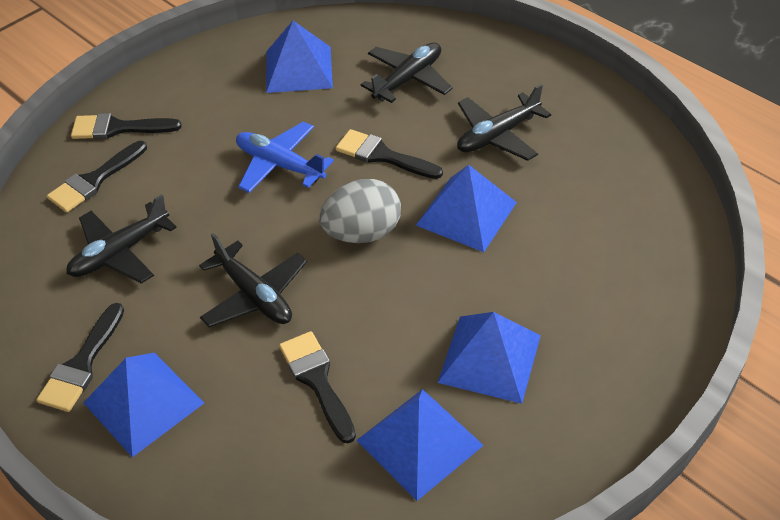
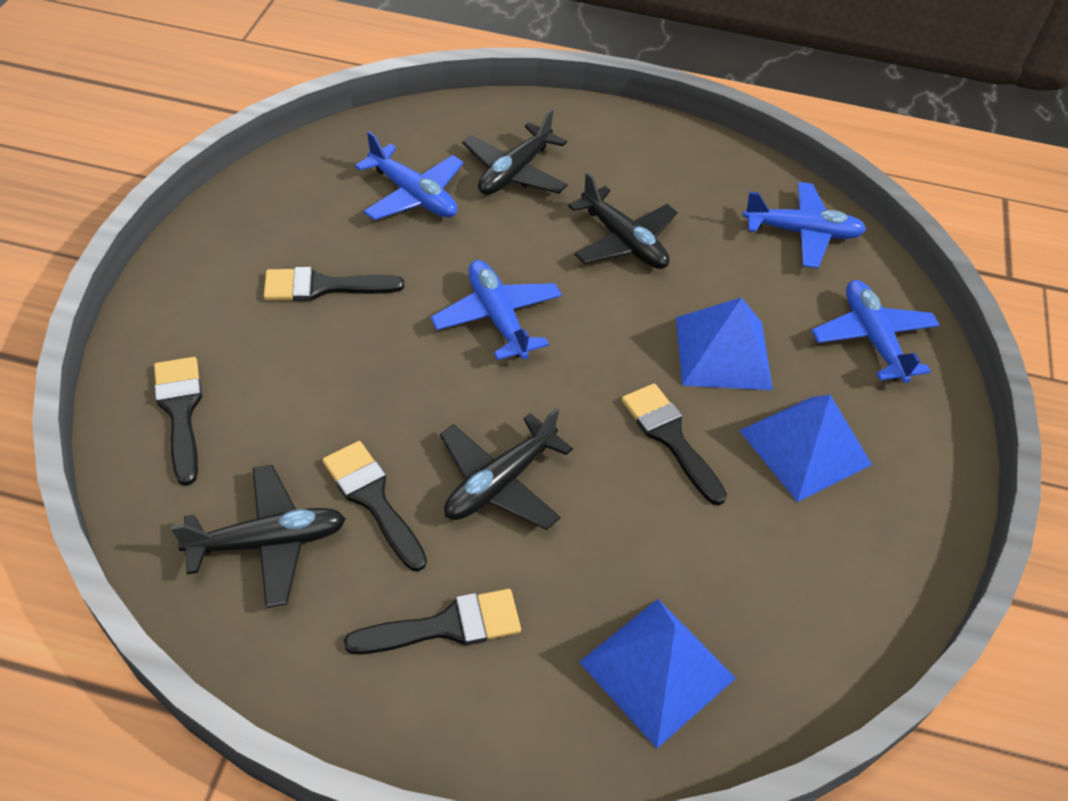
blue plane: [236,122,334,193] = 1 -> [355,131,464,220] [431,260,562,360] [742,182,866,268] [811,280,940,383] = 4
blue pyramid: [83,353,204,457] [266,21,333,93] [356,389,484,501] [416,165,517,252] [438,312,541,404] = 5 -> [579,599,736,748] [676,297,773,390] [739,395,872,502] = 3
grey egg: [319,179,401,243] = 1 -> none = 0

